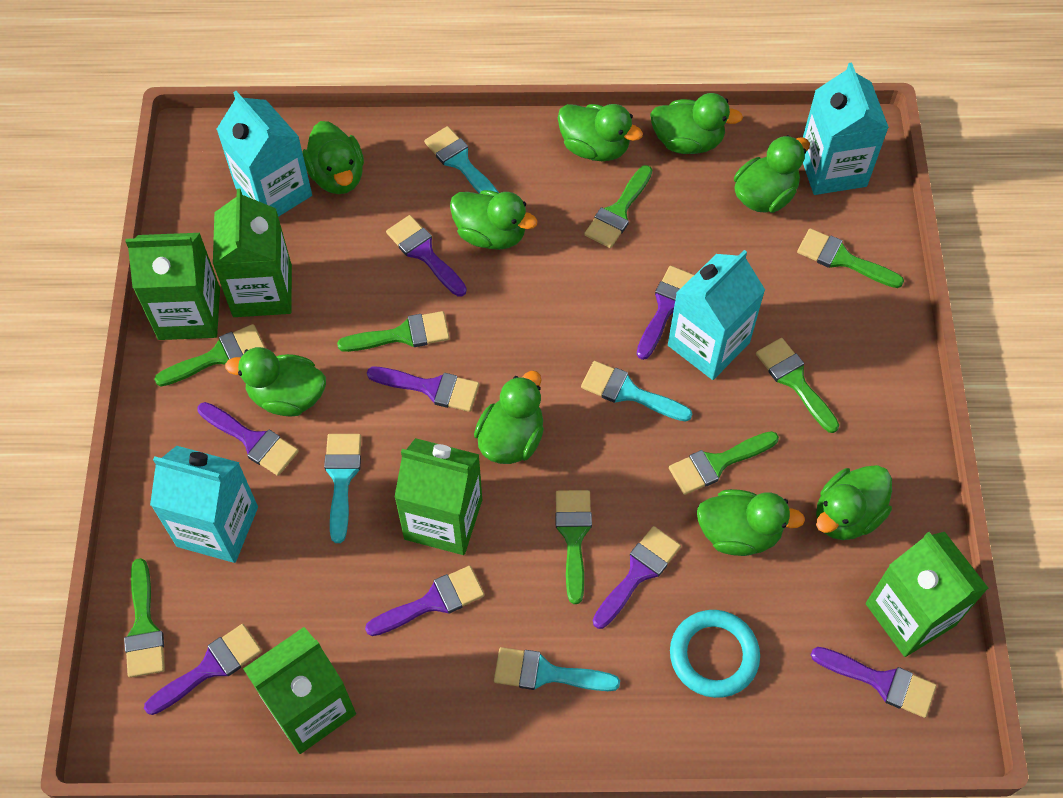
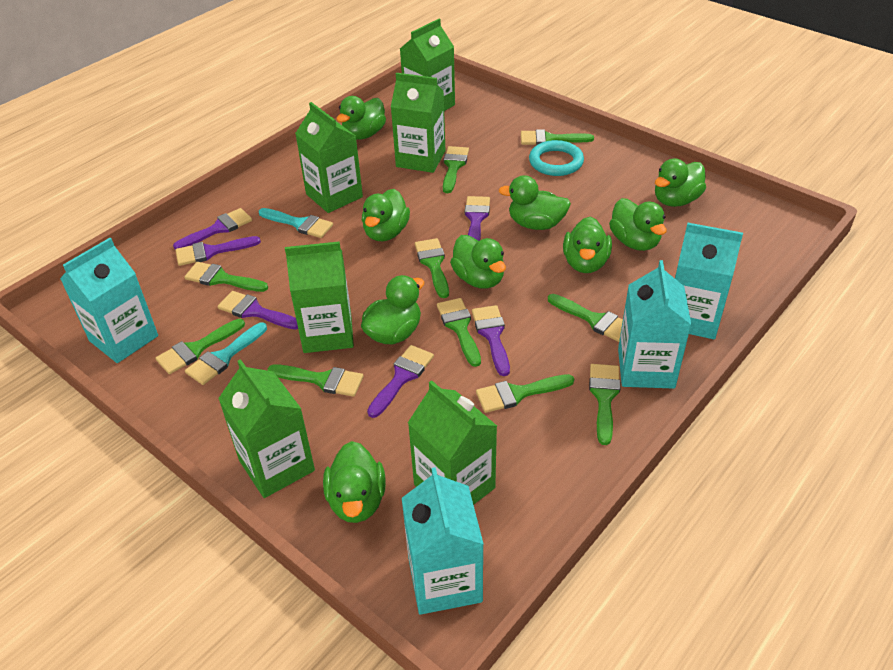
green brush: [124,558,165,678] [154,324,265,386] [337,311,450,352] [555,490,592,604] [584,165,652,248] [669,431,779,495] [756,338,839,433] [797,228,904,288] = 8 -> [155,319,245,374] [184,262,268,292] [268,364,364,397] [415,238,449,298] [437,298,481,367] [443,146,469,193] [476,374,574,413] [521,129,594,145] [548,294,623,342] [589,364,621,445] = 10
green carton: [125,233,220,340] [213,189,292,317] [243,627,356,754] [394,438,482,555] [866,532,989,657] = 5 -> [218,359,315,498] [285,241,354,353] [295,102,363,213] [391,73,445,173] [400,19,455,111] [408,380,497,505] = 6
purple brush: [144,624,262,715] [197,402,299,476] [365,566,485,636] [367,367,479,412] [386,215,467,297] [593,526,681,629] [637,266,694,360] [811,647,937,718] = 8 -> [173,208,252,250] [175,236,261,266] [218,291,298,330] [367,345,434,418] [465,196,490,241] [472,305,510,376] = 6
turquoise brush: [324,434,361,543] [424,126,499,193] [494,647,620,691] [581,361,692,421] = 4 -> [185,323,267,385] [259,208,333,238] = 2

